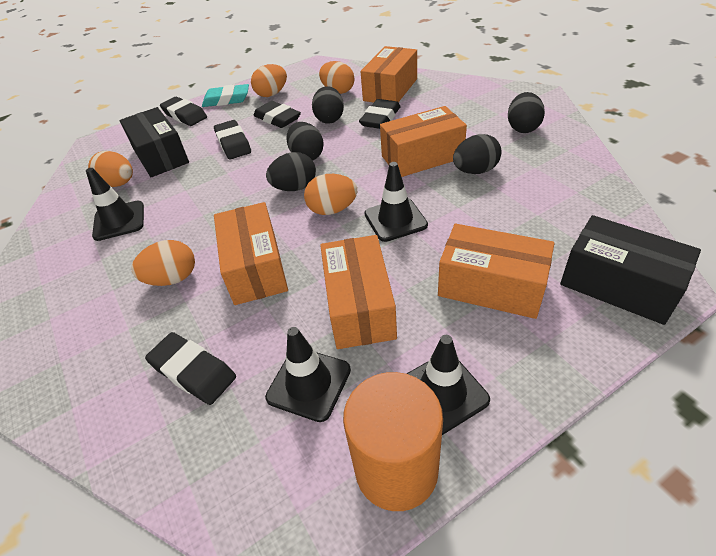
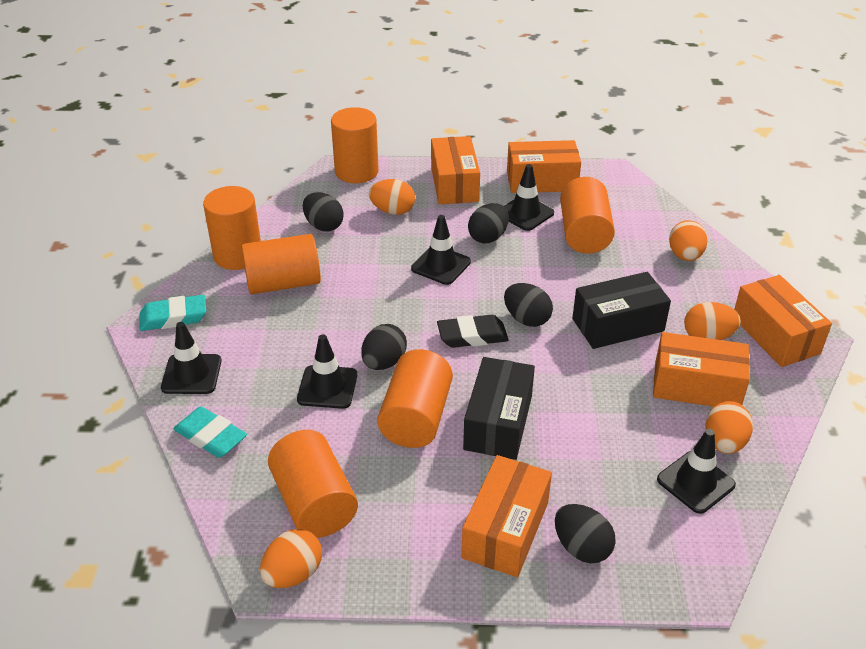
black eraser: [145,332,236,405] [160,97,207,126] [214,120,251,159] [253,101,301,128] [359,99,401,129] = 5 -> [437,315,509,348] = 1
black traffic cone: [86,168,144,241] [265,327,351,422] [364,162,428,242] [407,335,490,435] = 4 -> [161,322,222,394] [297,334,357,409] [411,215,471,285] [504,164,554,231] [657,429,736,514] = 5
orange cylinder: [343,372,443,511] = 1 -> [203,186,261,270] [241,234,321,294] [268,430,358,538] [331,107,379,183] [377,349,453,448] [560,177,615,254] = 6
turquoise eraser: [202,84,249,107] = 1 -> [139,295,206,331] [173,407,247,458] = 2

